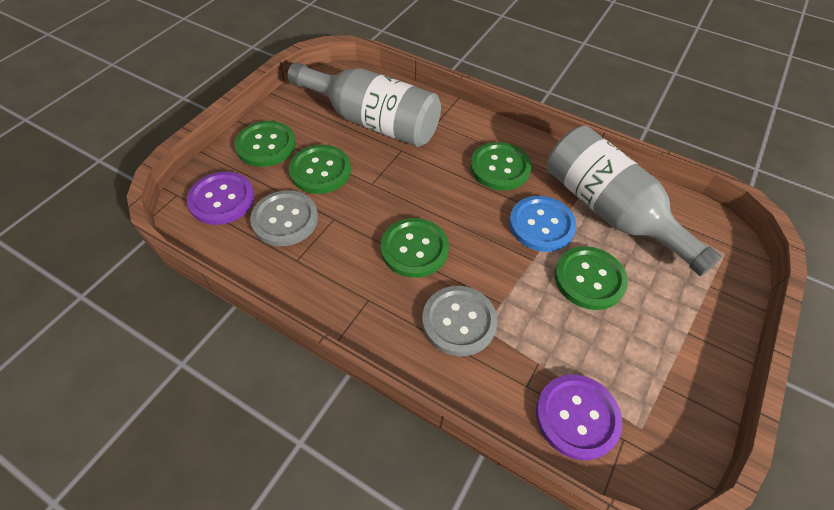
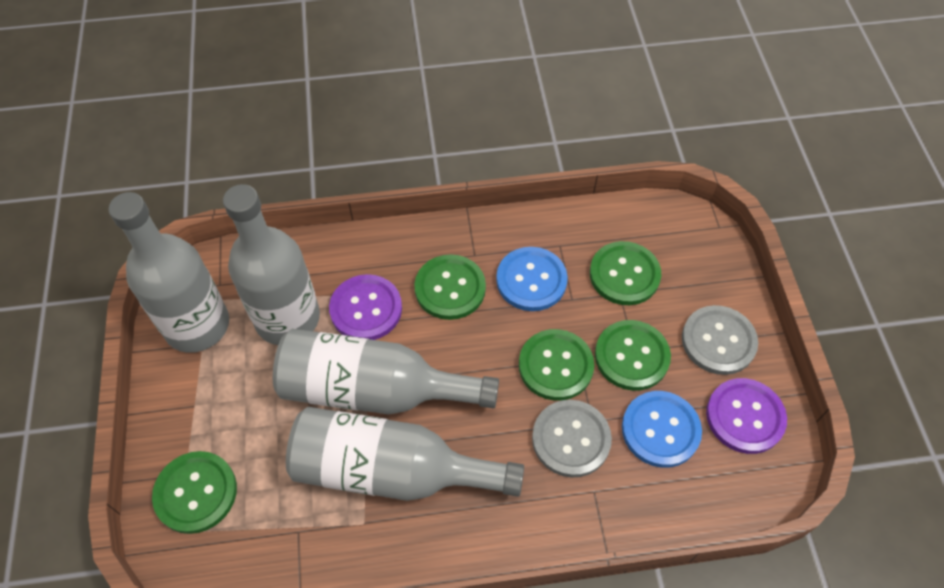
blue button: [509,196,576,252] = 1 -> [496,247,568,311] [622,391,702,468] = 2
grey bottle: [287,62,441,147] [547,126,722,276] = 2 -> [108,192,229,353] [223,184,320,345] [273,329,499,414] [286,407,524,501] = 4

